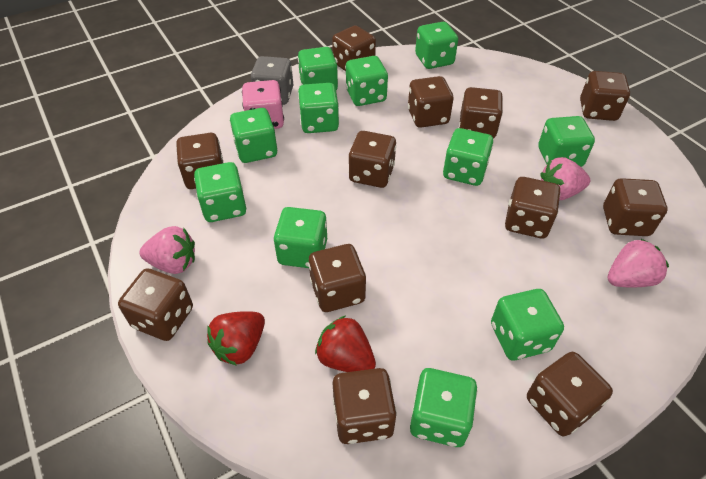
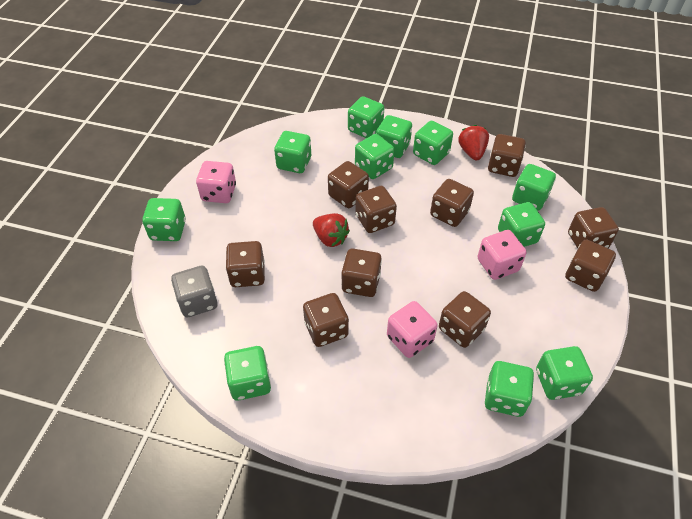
brown dice: [118,268,193,341] [176,133,223,189] [308,244,366,312] [332,25,376,71] [333,368,397,444] [349,131,396,188] [408,76,454,128] [459,87,503,138] [505,177,560,239] [527,352,613,436] [580,71,630,121] [603,178,667,236] = 12 -> [226,241,265,287] [303,293,349,347] [328,161,369,208] [341,249,382,297] [355,186,397,233] [430,179,474,227] [439,291,491,348] [488,134,526,177] [565,239,616,292] [568,207,619,248] = 10
pink dice: [242,80,284,129] = 1 -> [196,161,236,203] [387,301,438,358] [477,230,526,280] = 3
pink strawberry: [139,226,195,274] [540,157,590,200] [607,239,669,288] = 3 -> none = 0

